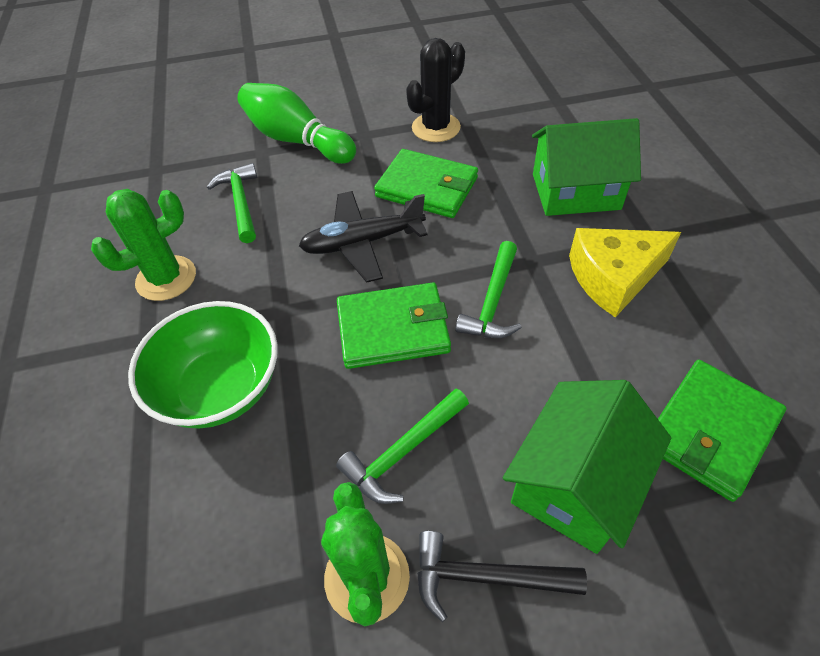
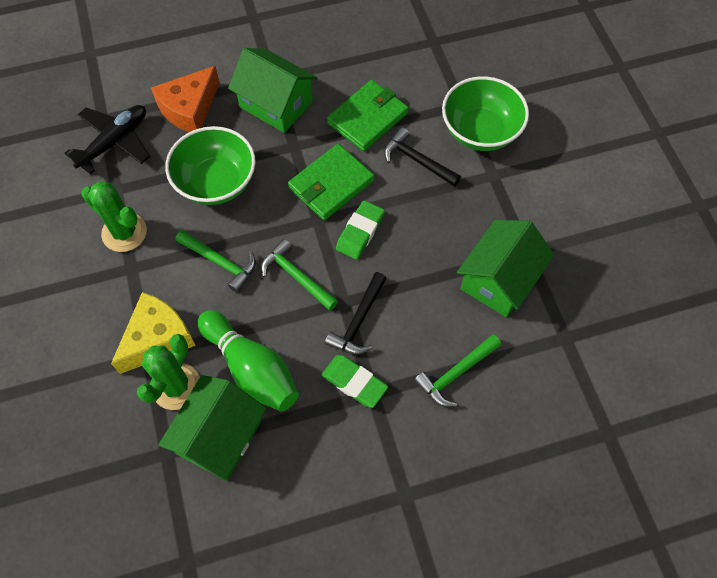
black cactus: [406,38,465,142] = 1 -> none = 0
black hammer: [417,531,587,622] = 1 -> [325,272,387,355] [384,127,461,187] = 2
green bowl: [128,301,278,429] = 1 -> [165,126,256,205] [442,76,529,151] = 2
green eraser: none = 0 -> [322,355,388,408] [336,200,385,260] = 2
green house: [503,380,671,554] [532,118,641,216] = 2 -> [158,375,267,481] [228,48,318,133] [457,220,554,317] = 3
green wallet: [337,283,451,369] [374,149,478,218] [658,360,786,502] = 3 -> [288,144,374,220] [327,80,409,151] = 2
orange cheese: none = 0 -> [151,66,220,132] = 1

